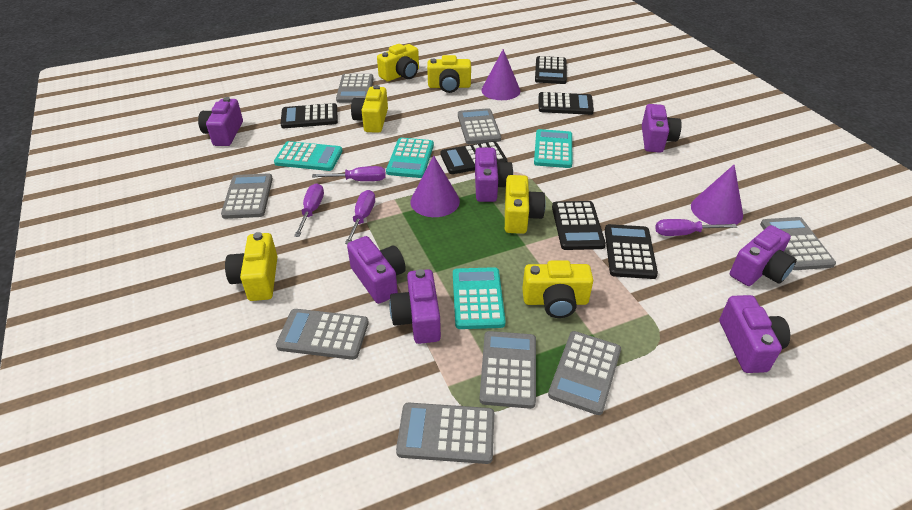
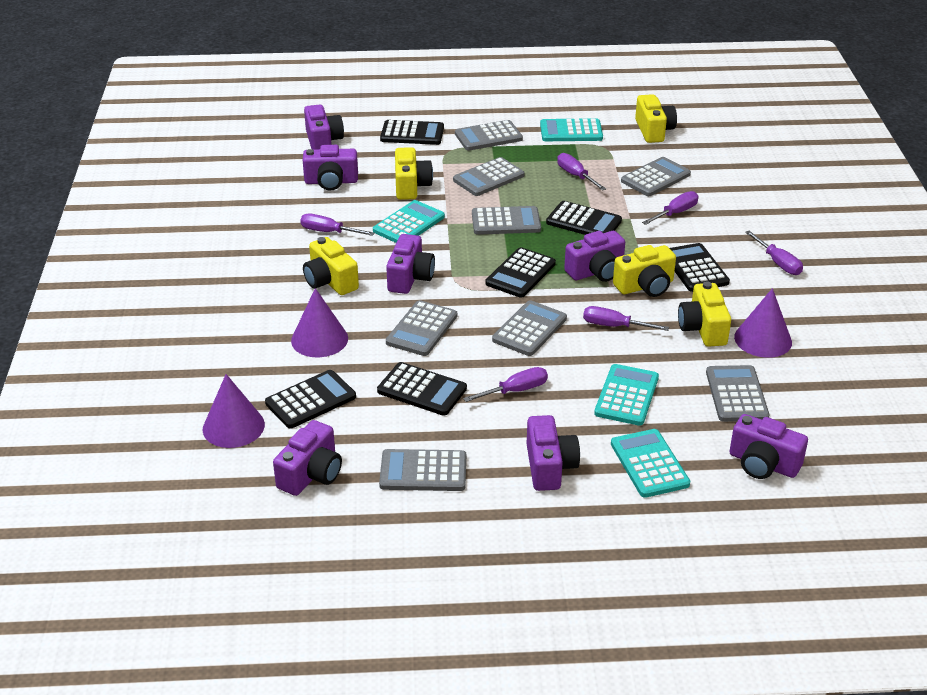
purple screwdriver: [294,183,324,237] [312,166,386,181] [345,190,375,244] [655,219,737,236] = 4 -> [300,214,375,236] [463,367,548,402] [557,153,606,191] [583,306,669,331] [642,191,699,225] [745,231,803,275] = 6
yellow camera: [225,232,278,301] [351,85,388,133] [377,44,419,82] [427,55,471,93] [505,175,546,234] [522,260,593,318] = 6 -> [303,237,359,295] [395,147,433,200] [613,245,676,297] [635,94,677,143] [678,282,731,347] = 5

